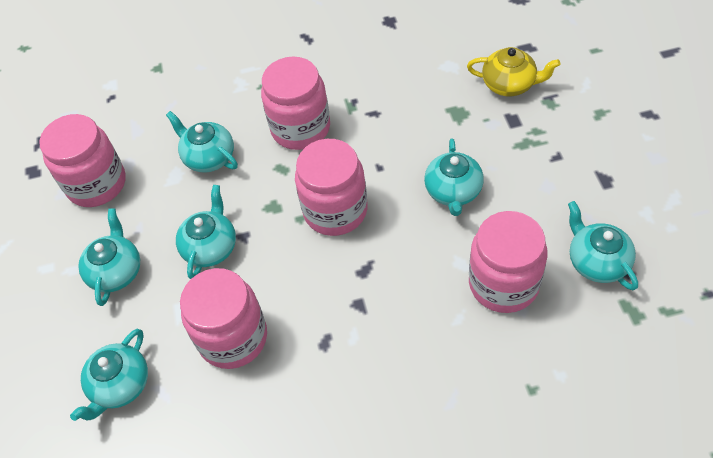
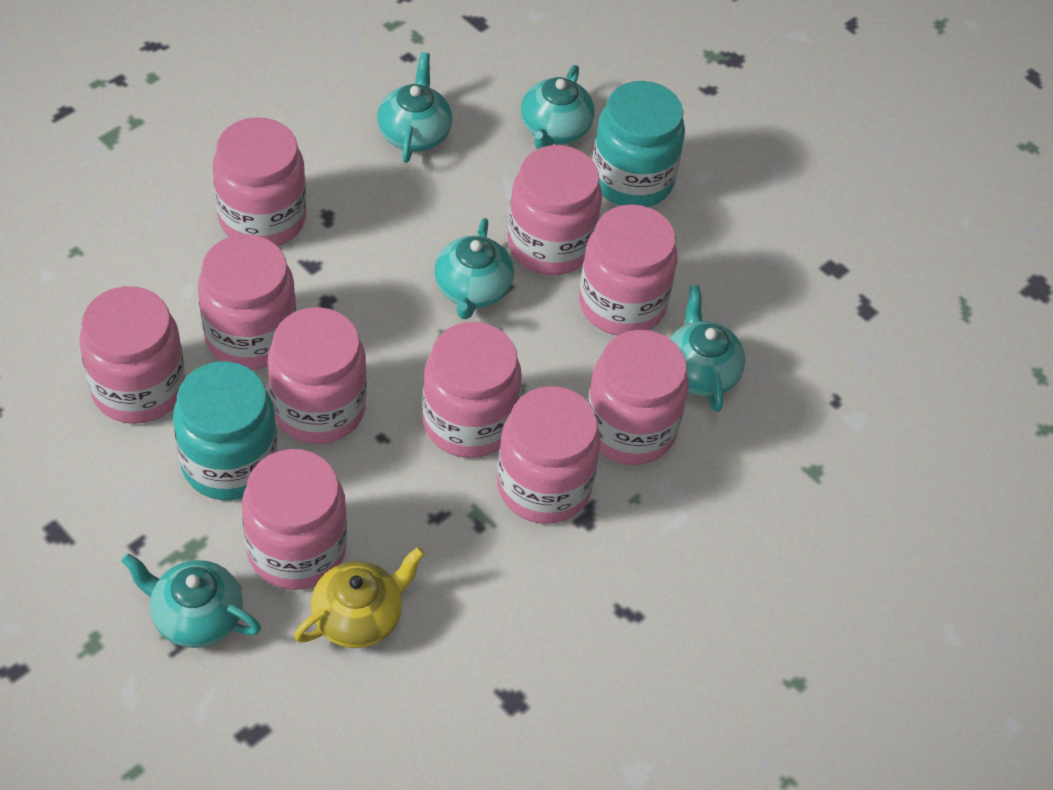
pink jar: [39,114,126,207] [180,268,267,369] [261,57,330,150] [295,139,368,236] [469,211,548,313] = 5 -> [80,286,185,424] [198,234,296,370] [213,117,306,246] [242,449,347,590] [268,307,367,444] [422,322,522,458] [497,386,601,524] [508,145,602,275] [579,204,677,336] [587,330,689,465] = 10
turquoise jar: none = 0 -> [173,361,278,500] [592,81,685,207] = 2
turquoise teapot: [70,329,148,421] [78,208,140,306] [166,111,238,173] [176,185,236,279] [424,138,484,216] [568,201,638,291] = 6 -> [121,553,261,648] [377,52,452,163] [434,218,514,319] [521,65,595,149] [669,285,746,412] = 5

